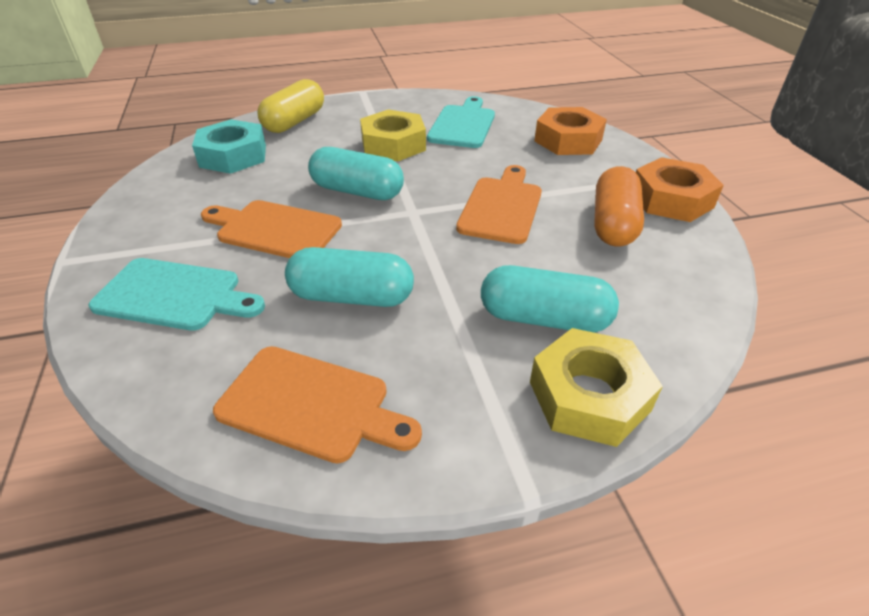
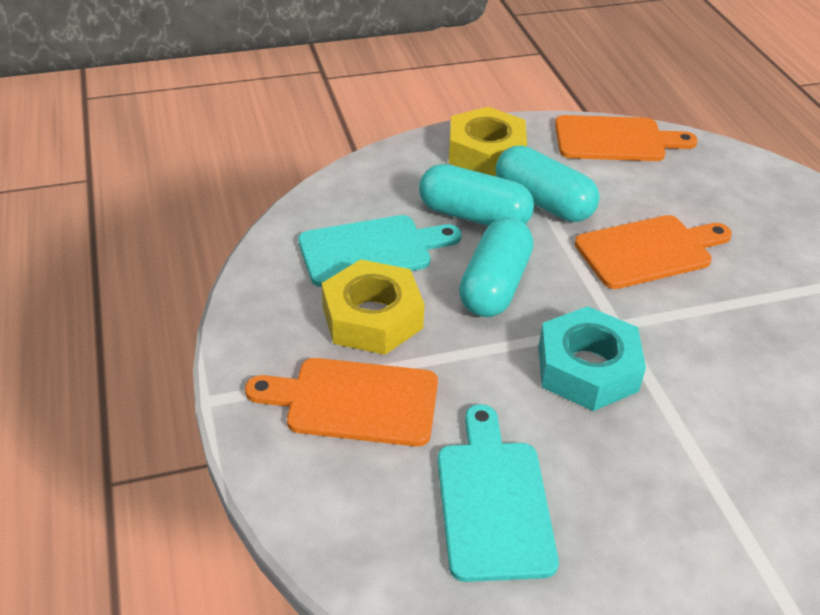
orange capsule: [594,166,644,247] = 1 -> none = 0
orange nut: [534,107,607,155] [636,157,724,222] = 2 -> none = 0
yellow capsule: [257,79,324,133] = 1 -> none = 0

